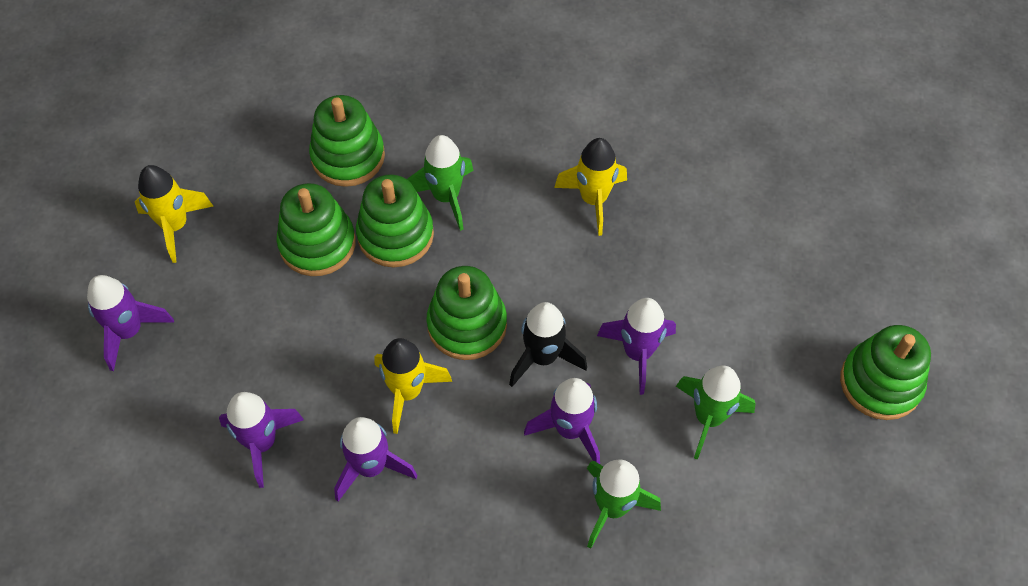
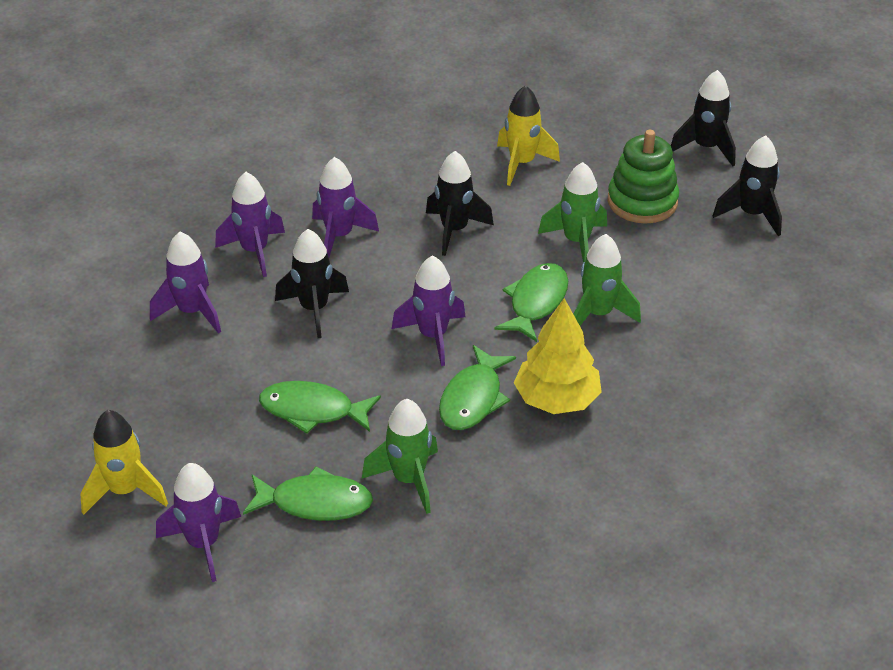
black rocket: [509,302,587,387] = 1 -> [275,229,349,338] [426,151,494,256] [671,70,736,166] [713,135,782,236] = 4
green fish: none = 0 -> [243,466,373,521] [259,381,381,434] [439,345,516,430] [495,263,568,342] = 4
green stacking toy: [277,183,356,276] [309,95,385,187] [356,174,434,267] [426,266,507,360] [840,325,931,420] = 5 -> [607,130,679,224] = 1
yellow rocket: [135,165,213,263] [374,338,452,434] [554,138,627,236] = 3 -> [80,410,168,515] [497,85,560,186] = 2
yellow tree: none = 0 -> [514,298,602,414] = 1

